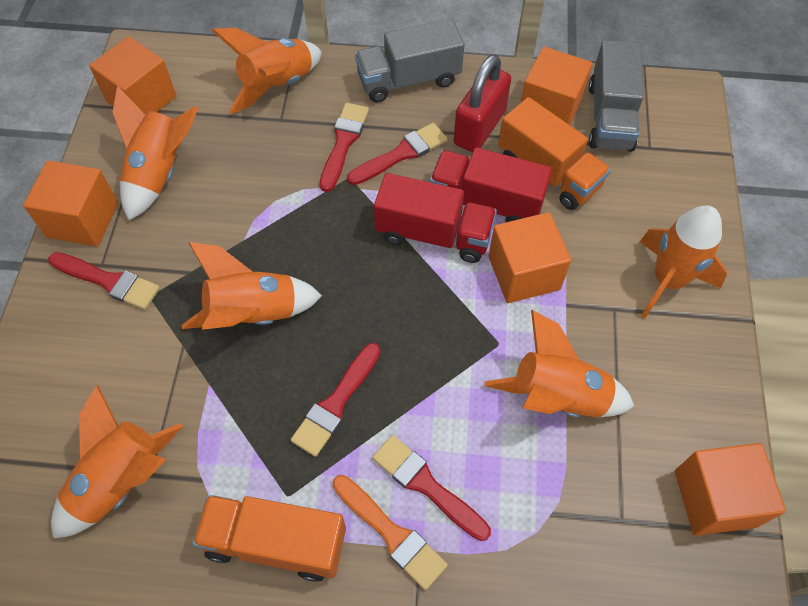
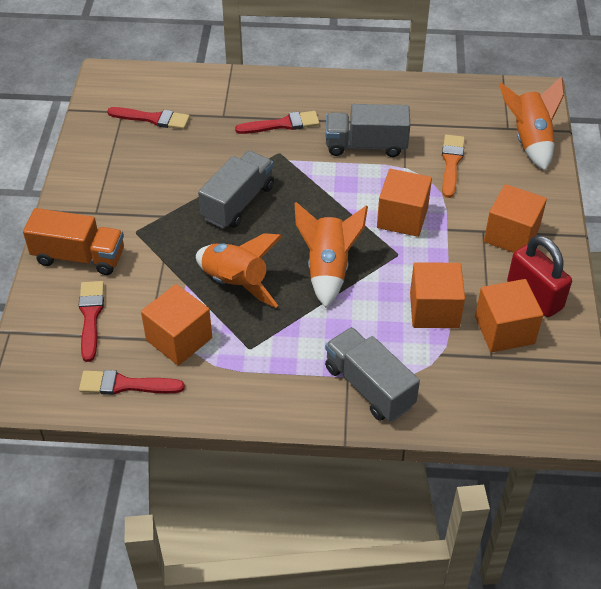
grey truck: [355,19,464,103] [589,40,644,152] = 2 -> [198,151,274,229] [325,104,410,157] [325,327,420,421] = 3
orange rocket: [51,385,183,538] [112,86,198,220] [182,242,322,330] [212,28,322,114] [484,310,634,418] [639,206,727,319] = 6 -> [196,233,282,308] [295,202,368,308] [499,76,564,171] = 3
orange truck: [192,495,346,582] [498,97,611,210] = 2 -> [23,208,124,275] = 1
red brush: [48,252,160,310] [291,343,381,457] [320,103,369,192] [347,123,447,185] [372,435,491,541] = 5 -> [79,281,104,362] [79,370,185,395] [107,107,190,129] [235,111,320,134] = 4
red truck: [374,173,497,263] [430,147,552,222] = 2 -> none = 0

